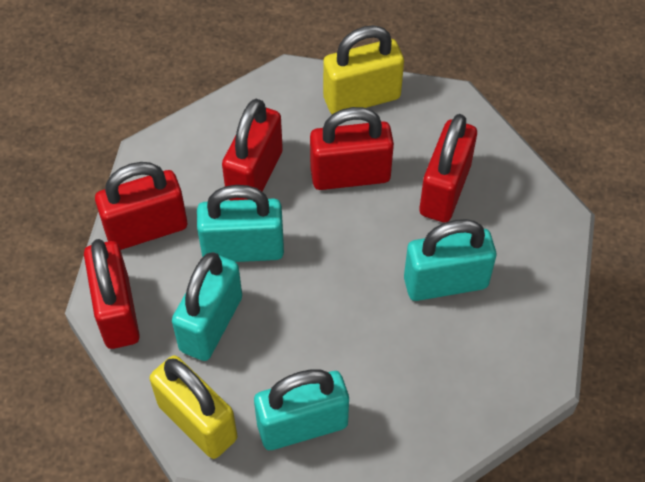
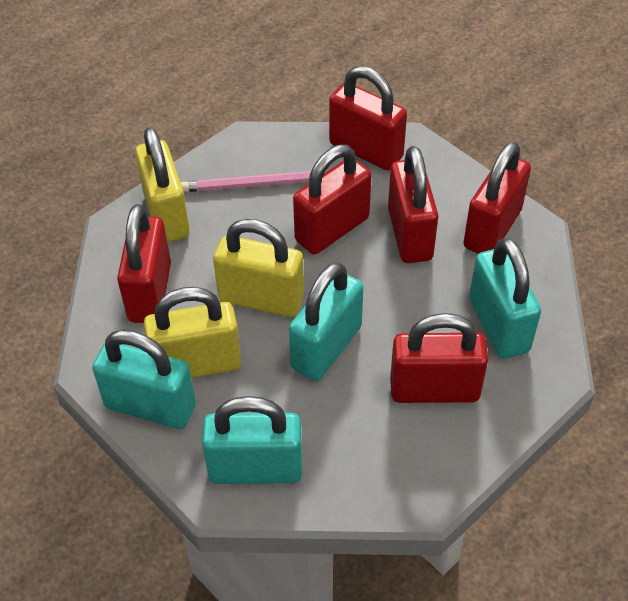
pink pencil: none = 0 -> [181,170,328,192] = 1
red padlock: [84,239,140,349] [95,162,187,250] [222,99,283,200] [310,107,394,190] [419,114,477,223] = 5 -> [117,204,171,323] [293,145,371,254] [329,66,407,171] [388,146,438,263] [390,313,488,403] [463,142,531,254] = 6
yellow padlock: [150,355,237,459] [323,25,404,114] = 2 -> [135,127,190,243] [143,287,241,378] [213,219,304,317] = 3

